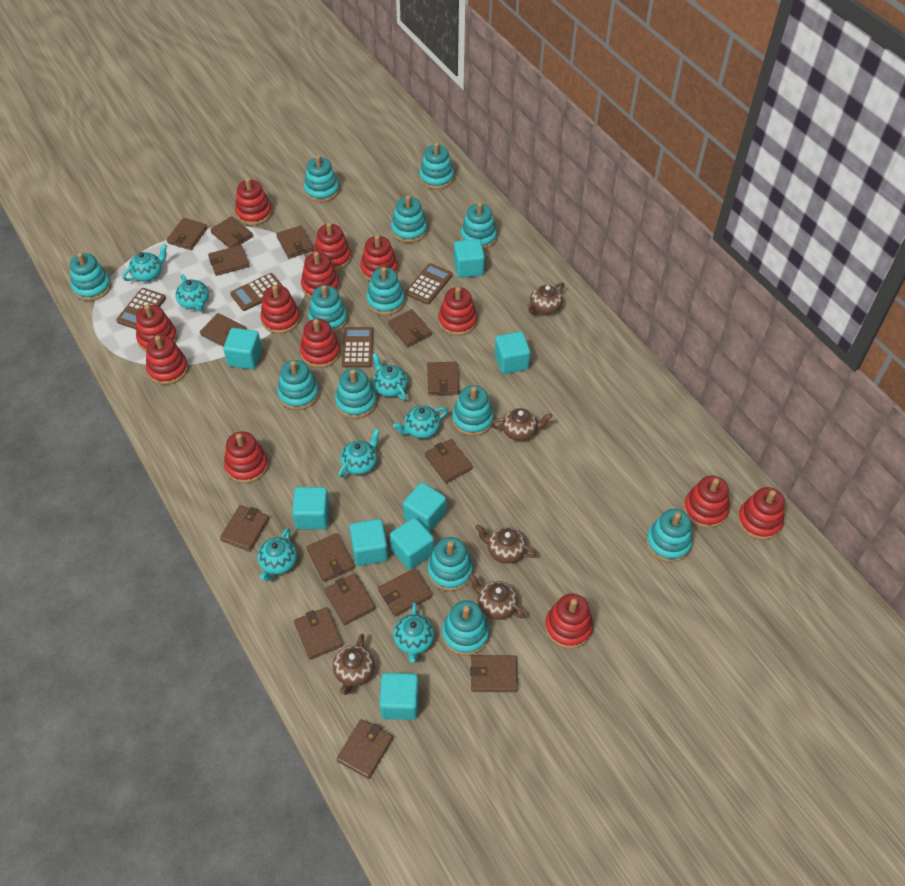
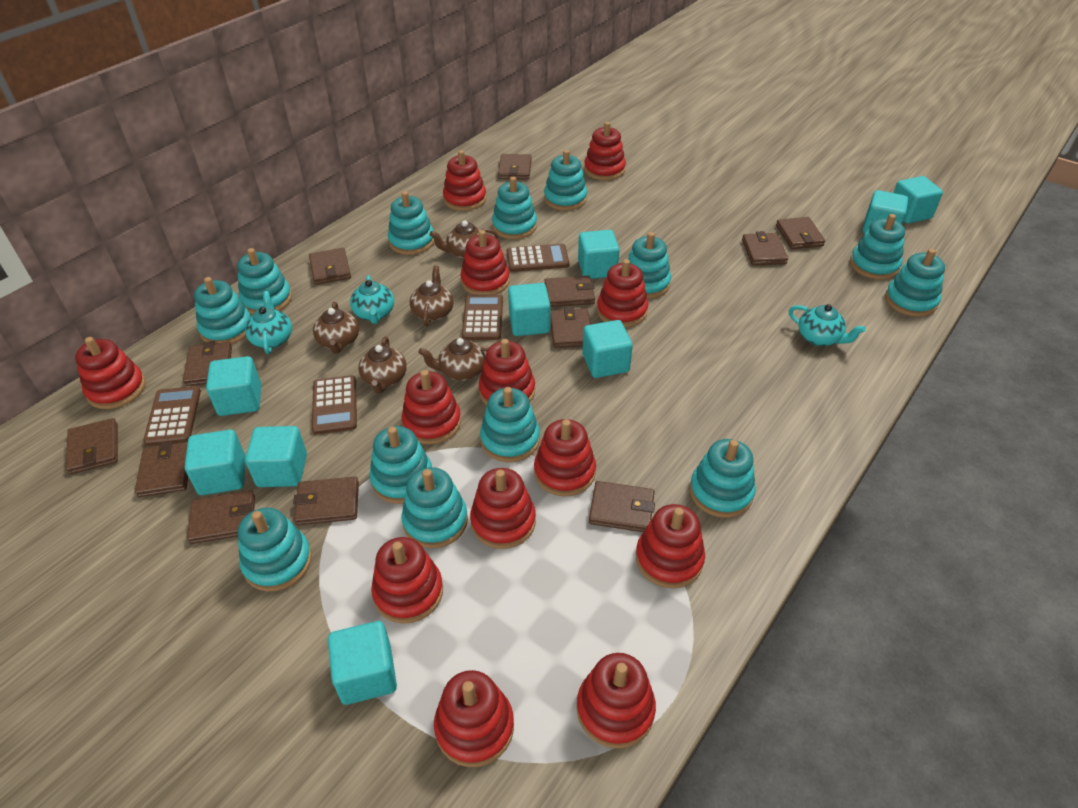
brown wallet: [167,218,208,250] [200,313,246,347] [208,245,250,276] [210,216,253,248] [220,505,270,552] [276,225,314,259] [294,607,343,660] [307,533,355,582] [324,574,375,625] [337,719,393,779] [378,568,432,617] [388,309,432,347] [425,439,473,483] [427,362,459,395] [470,655,518,692] = 15 -> [66,418,118,474] [135,441,188,497] [183,341,232,386] [187,491,255,544] [293,476,359,525] [309,248,351,285] [498,154,532,180] [544,276,595,307] [550,307,591,348] [589,481,655,532] [742,231,788,265] [776,217,825,249] = 12
turquoise cube: [223,328,262,369] [292,487,330,529] [349,519,388,566] [379,673,419,720] [390,517,434,570] [403,482,446,533] [454,239,485,278] [495,332,530,374] = 8 -> [185,430,246,495] [206,356,261,416] [245,426,307,487] [328,621,397,705] [508,283,550,336] [578,230,620,279] [583,320,633,378] [863,190,909,233] [893,176,943,224] = 9
turquoise teapot: [122,244,167,281] [175,274,209,311] [258,528,297,581] [338,428,380,478] [372,353,408,400] [393,405,448,438] [393,602,434,663] = 7 -> [245,291,292,354] [350,275,394,324] [789,304,866,346] = 3

